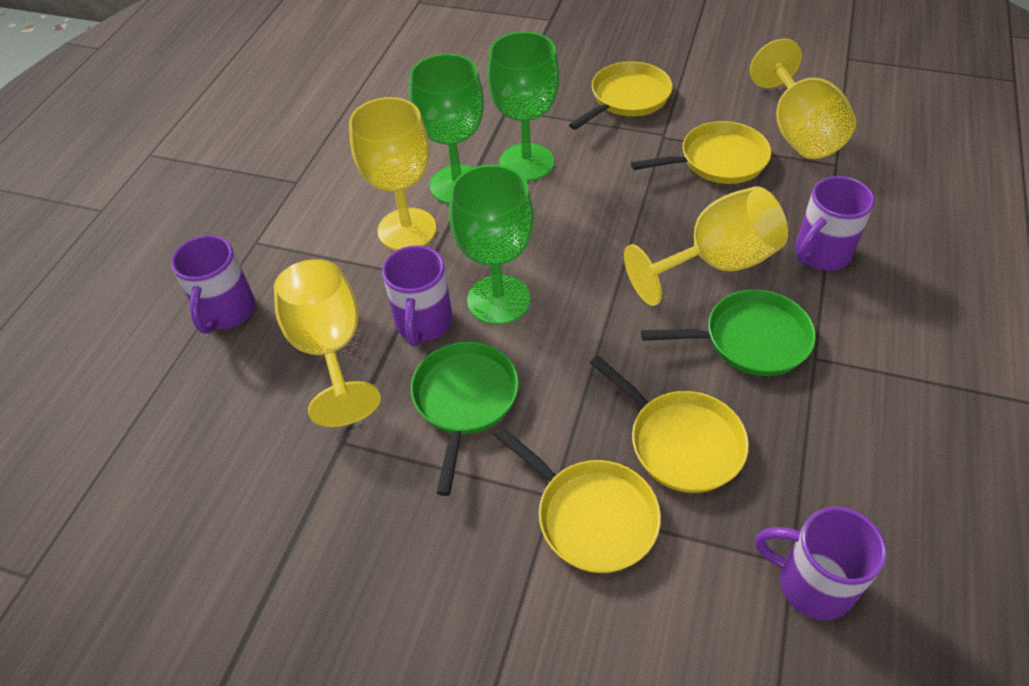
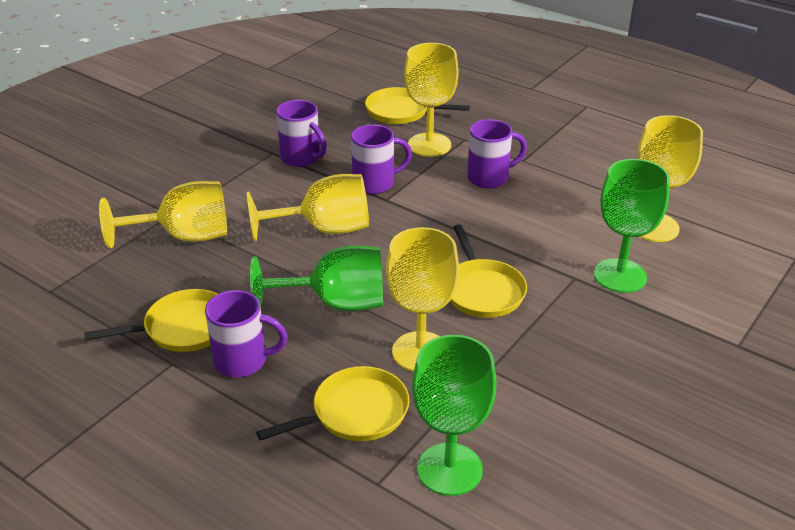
green pan: [411,341,519,496] [641,290,816,376] = 2 -> none = 0
yellow goblet: [274,259,381,427] [349,97,436,250] [624,186,788,306] [750,38,856,159] = 4 -> [99,181,227,248] [247,174,369,242] [386,227,459,372] [404,43,458,157] [638,115,703,242] = 5

